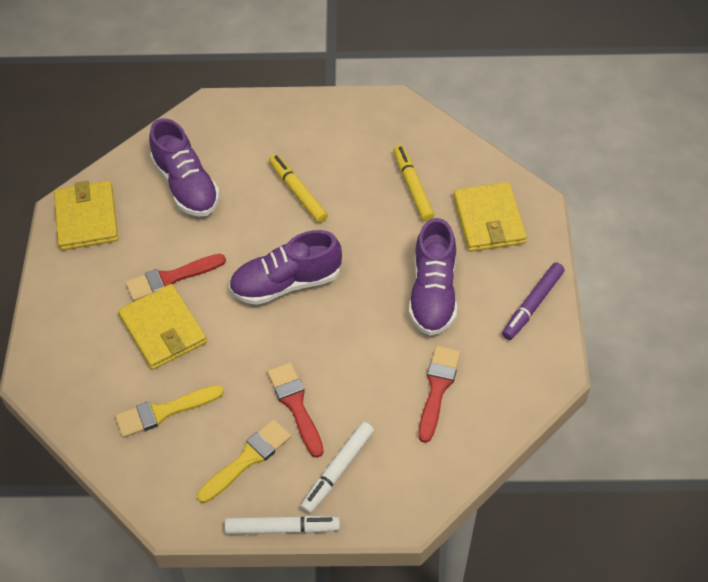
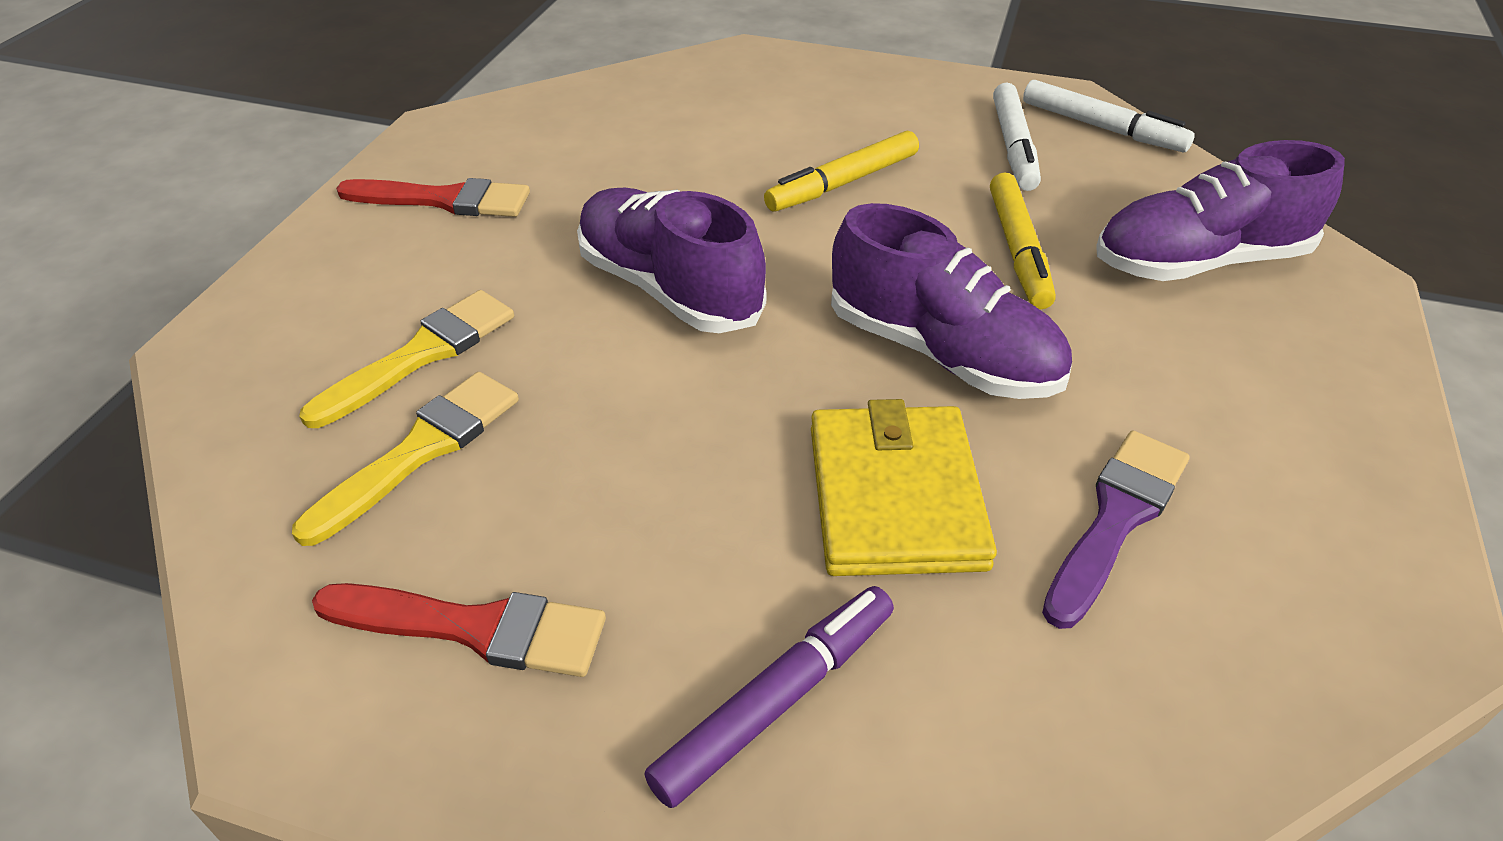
purple brush: none = 0 -> [1042,430,1189,629] = 1
red brush: [126,254,226,301] [268,362,324,458] [418,346,461,443] = 3 -> [312,583,606,677] [336,178,530,217] = 2
yellow wallet: [54,181,118,251] [118,284,207,370] [453,182,527,252] = 3 -> [811,399,997,576] = 1

